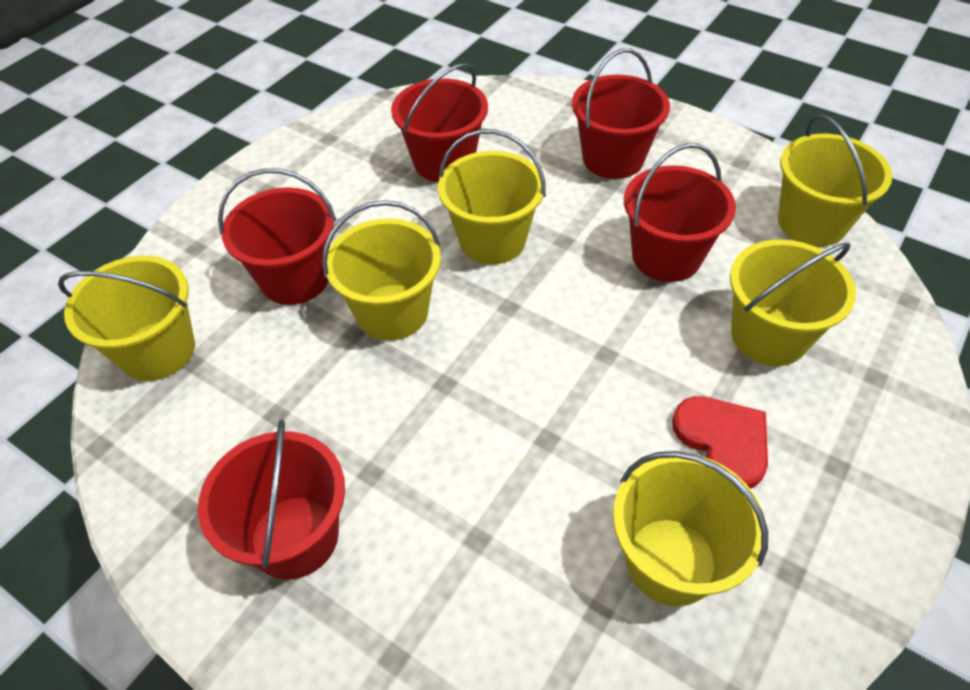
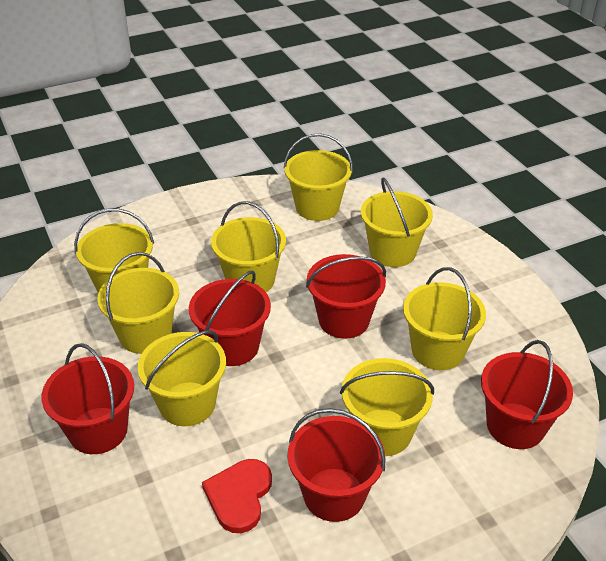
yellow bucket: [58,256,195,381] [322,200,441,341] [438,129,546,264] [613,451,768,606] [730,239,856,366] [778,114,892,247] = 6 -> [74,208,154,293] [97,252,179,354] [138,330,226,426] [211,201,286,292] [284,133,353,221] [340,358,434,456] [361,177,433,267] [403,267,486,370] = 8

